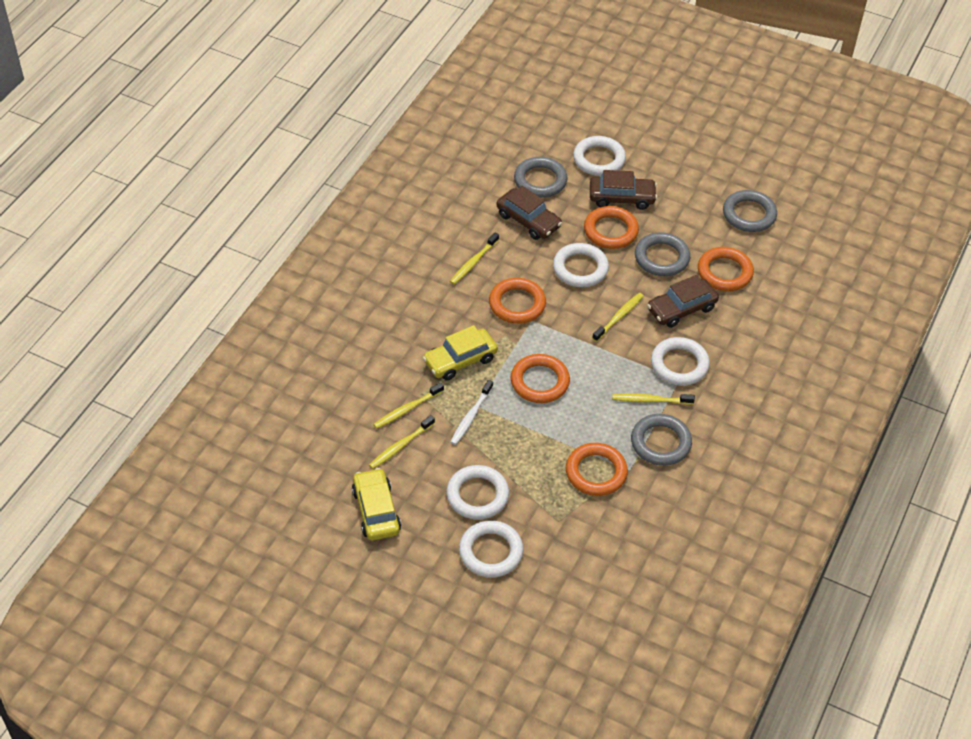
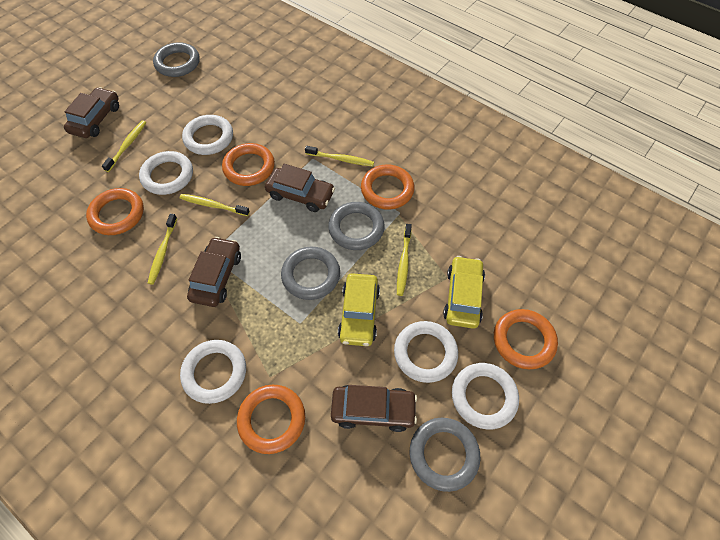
brown car: [497,186,562,240] [590,170,657,210] [647,275,719,328] = 3 -> [64,87,119,138] [187,237,241,307] [265,164,335,212] [331,385,417,432] = 4
white toothbrush: [451,380,493,445] = 1 -> none = 0

